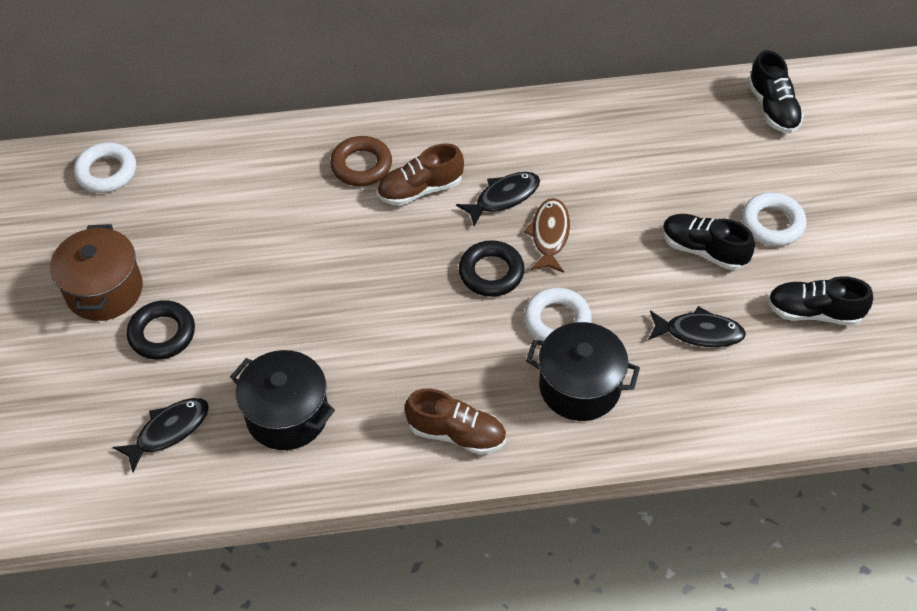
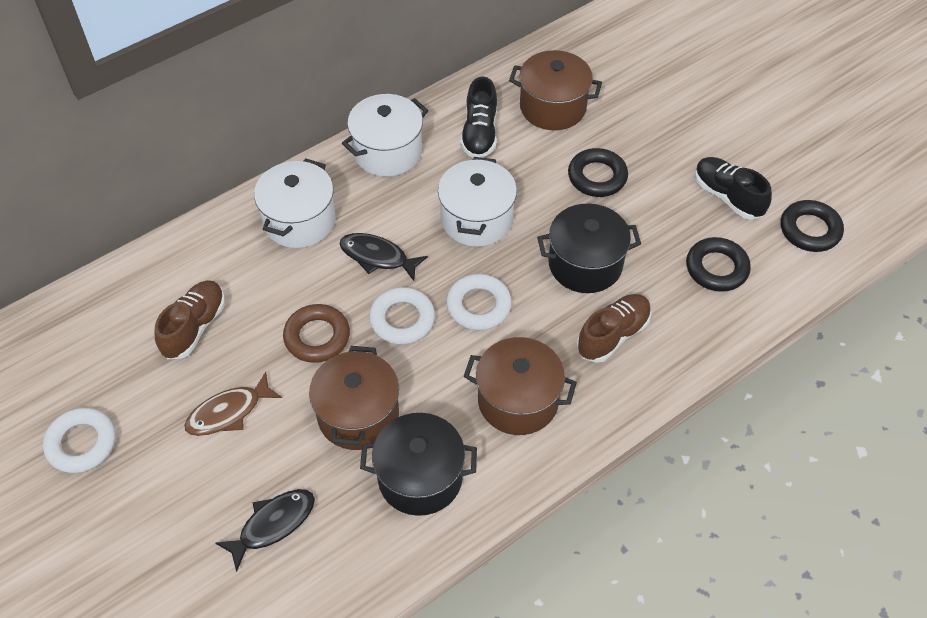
black fish: [113,398,209,472] [456,172,540,227] [648,306,746,347] = 3 -> [215,489,315,572] [340,233,428,281] = 2
black ring: [127,300,195,360] [459,240,525,297] = 2 -> [568,148,628,197] [686,237,751,292] [781,200,844,252] = 3
black shoe: [662,214,755,270] [748,50,804,133] [768,276,873,326] = 3 -> [460,77,497,158] [695,157,772,220] = 2
brown pot: [50,224,143,321] = 1 -> [309,346,399,450] [464,337,577,435] [509,50,602,130] = 3
white pot: none = 0 -> [254,158,336,248] [342,94,428,177] [438,157,517,247] = 3

